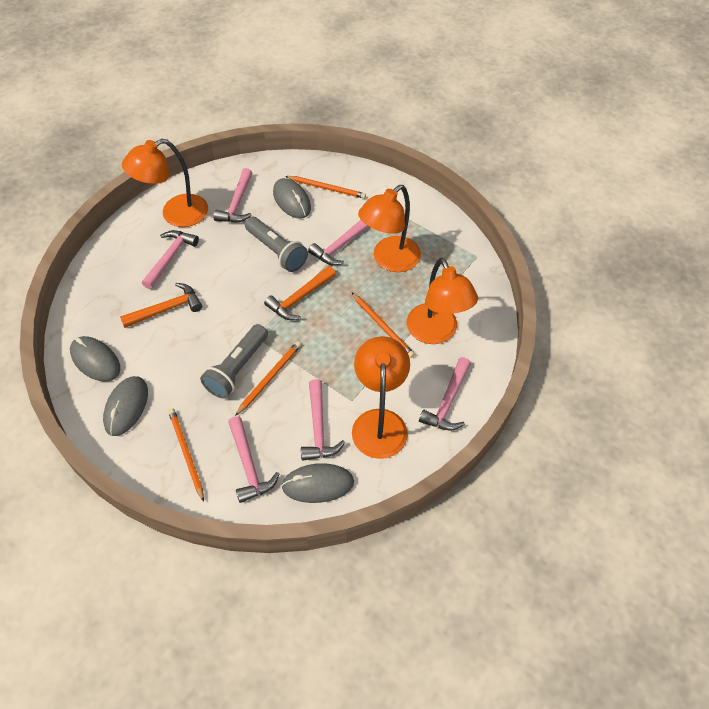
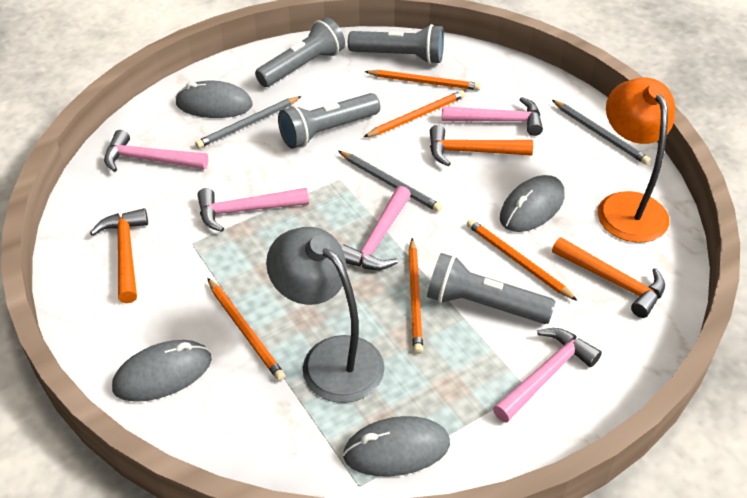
grey flashlight: [200,324,268,398] [245,217,308,272] = 2 -> [255,17,345,87] [278,93,380,149] [348,24,444,64] [427,253,555,324] = 4
grey lamp: none = 0 -> [266,227,384,403] = 1
grey pencil: none = 0 -> [195,96,301,148] [338,151,442,212] [552,100,650,165] = 3
orange hammer: [120,283,202,328] [264,266,336,320] = 2 -> [90,208,148,303] [430,125,533,166] [552,237,665,318] = 3
orange lamp: [122,139,208,227] [352,336,410,459] [358,185,421,272] [407,258,478,344] = 4 -> [598,77,675,243] = 1
orange pencil: [168,409,204,502] [235,341,301,416] [285,176,366,199] [352,293,415,358] = 4 -> [207,278,285,381] [364,70,481,90] [364,90,465,137] [408,238,423,354] [467,219,577,301] = 5
pink hammer: [142,230,199,289] [213,168,252,223] [228,416,279,503] [301,379,345,461] [308,220,369,266] [419,357,471,430] = 6 -> [104,130,208,172] [197,188,309,232] [341,186,411,270] [442,97,543,136] [493,328,602,423] = 5

